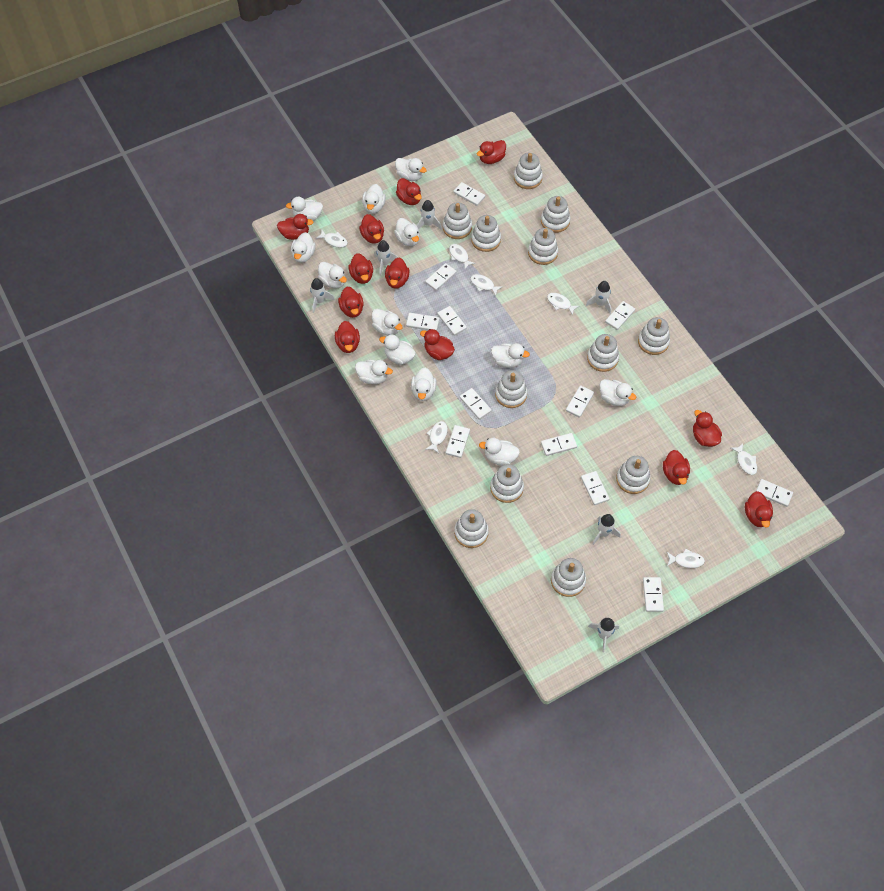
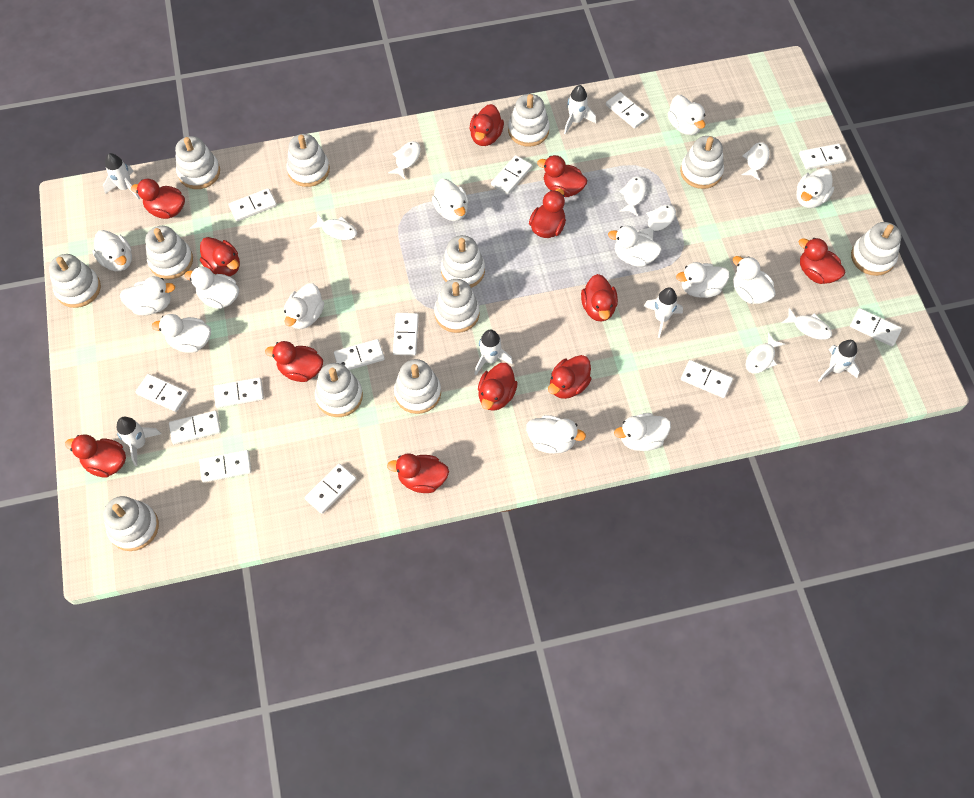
white domino: [406,313,440,331] [425,263,457,291] [437,306,467,336] [446,425,470,458] [453,182,485,206] [460,388,492,420] [541,433,577,456] [566,385,594,418] [581,471,609,505] [605,301,635,330] [643,577,664,612] [756,479,793,507] = 12 -> [136,374,189,412] [169,411,221,444] [199,450,252,483] [213,377,264,408] [229,188,277,221] [305,464,356,514] [334,339,385,370] [393,313,419,355] [491,155,532,195] [606,92,649,129] [681,360,733,398] [799,144,847,170] [850,308,902,347] = 13

